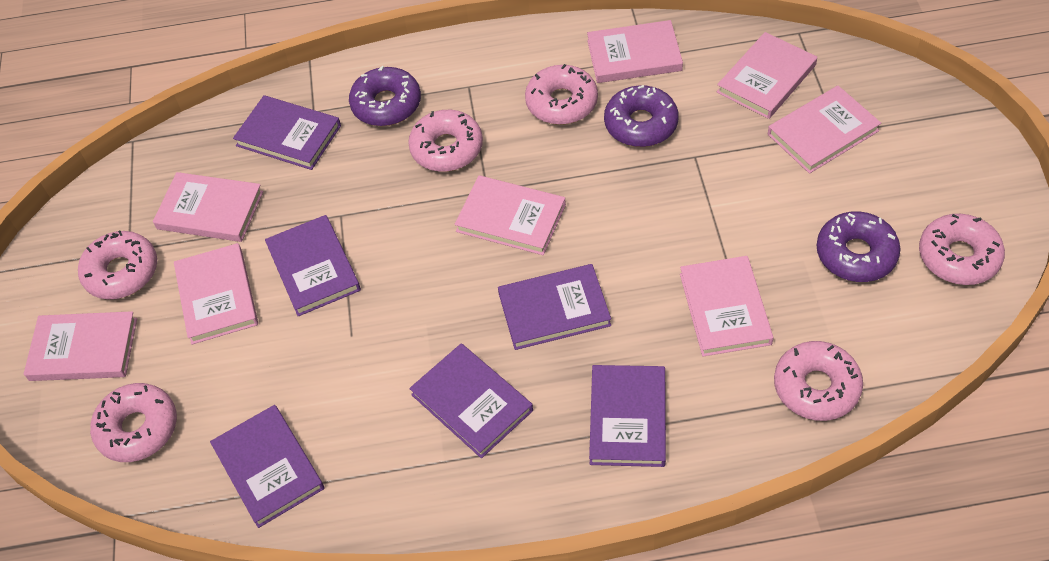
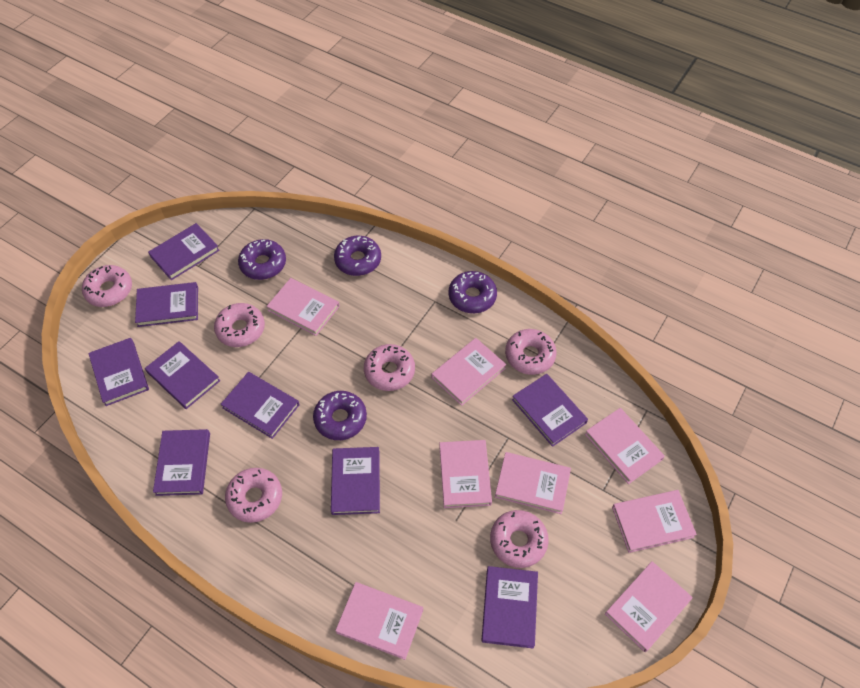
purple book: [210,405,324,528] [233,95,341,170] [265,215,361,316] [409,343,533,458] [498,264,611,350] [589,365,666,467] = 6 -> [88,338,149,406] [135,282,198,327] [145,341,220,409] [148,223,220,280] [153,429,210,496] [220,372,300,439] [331,447,380,515] [481,566,538,648] [512,374,588,447] = 9
purple donut: [349,66,421,126] [604,85,679,147] [817,211,901,282] = 3 -> [238,239,286,280] [313,391,367,440] [334,236,381,276] [448,271,497,313] = 4

